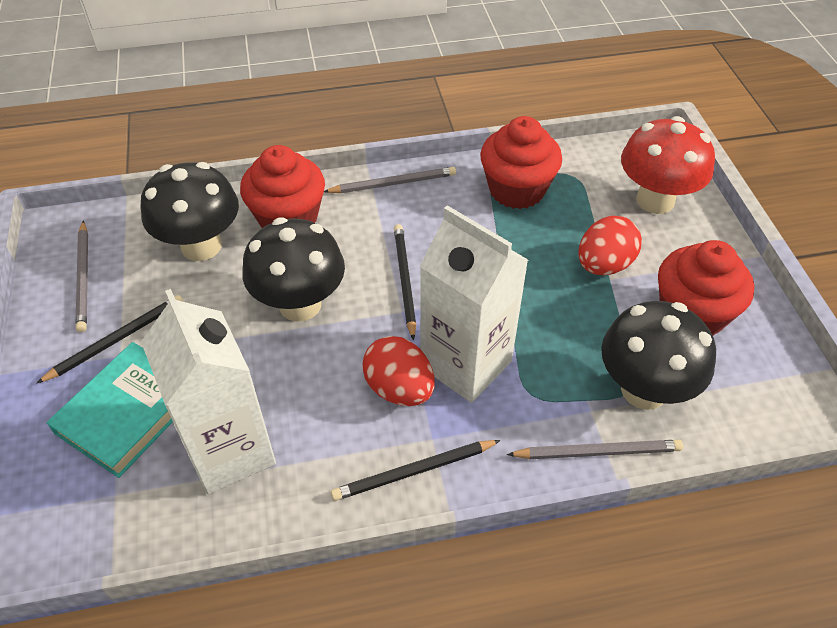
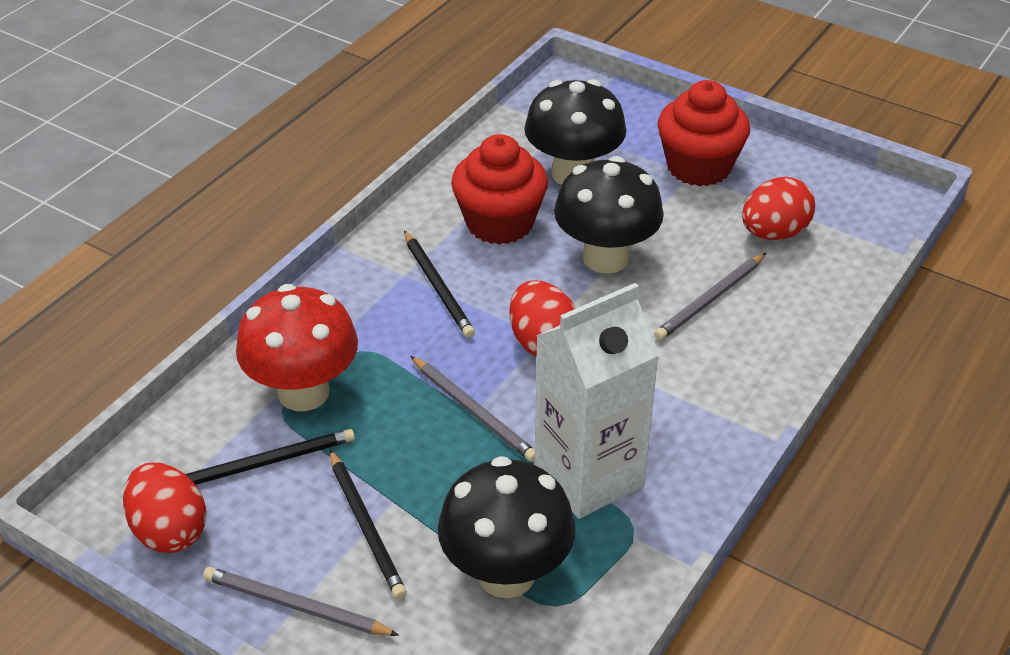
red cupcake: [240,145,325,228] [480,116,562,209] [658,240,754,336] = 3 -> [451,134,548,244] [657,80,750,186] = 2
red egg: [362,336,435,406] [578,216,642,275] = 2 -> [123,463,206,553] [509,280,576,356] [742,177,815,240] = 3
turquoise book: [47,342,173,478] = 1 -> none = 0
white carton: [141,289,276,494] [420,205,528,403] = 2 -> [534,283,659,519] = 1

